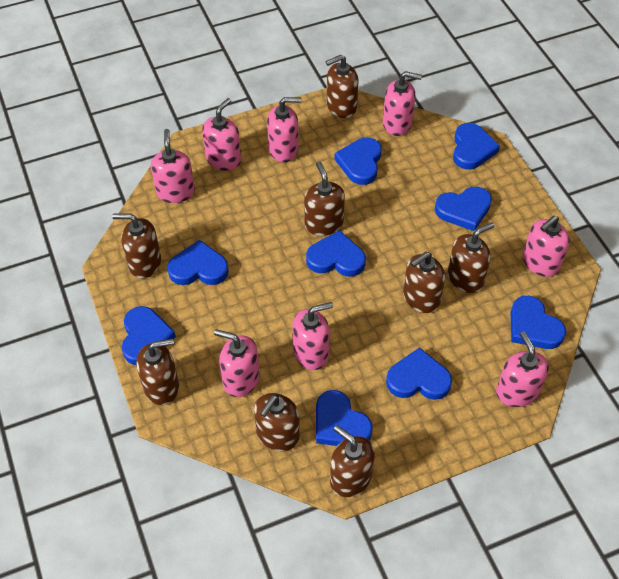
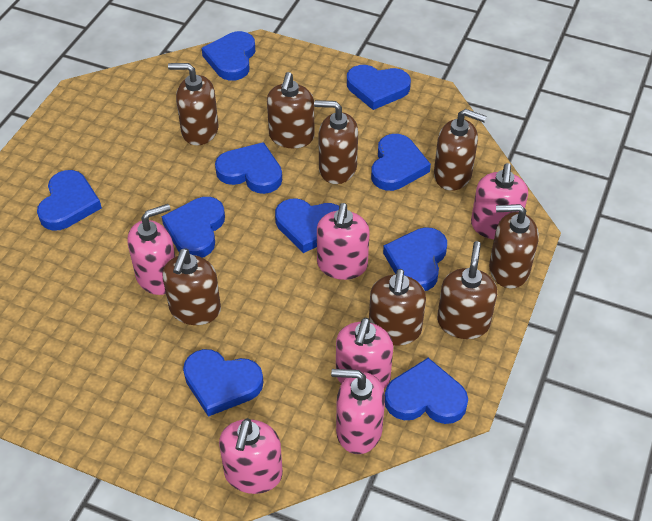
blue heart: [122,306,176,365] [167,240,229,285] [306,230,366,277] [316,390,373,446] [334,137,382,185] [386,347,452,400] [435,187,492,231] [453,123,500,170] [511,296,566,349] = 9 -> [37,170,102,230] [162,197,225,258] [183,349,263,417] [202,31,255,81] [215,142,282,194] [275,198,339,253] [347,65,411,110] [371,134,431,191] [383,227,447,291] [385,358,468,424] = 10
pink soap dispenser: [151,129,195,203] [202,98,241,171] [214,329,260,397] [267,97,302,162] [292,302,333,370] [383,71,422,136] [496,332,549,407] [523,216,570,277] = 8 -> [128,204,175,295] [219,418,283,494] [317,203,369,280] [331,369,385,454] [336,318,393,389] [471,163,528,239] = 6

